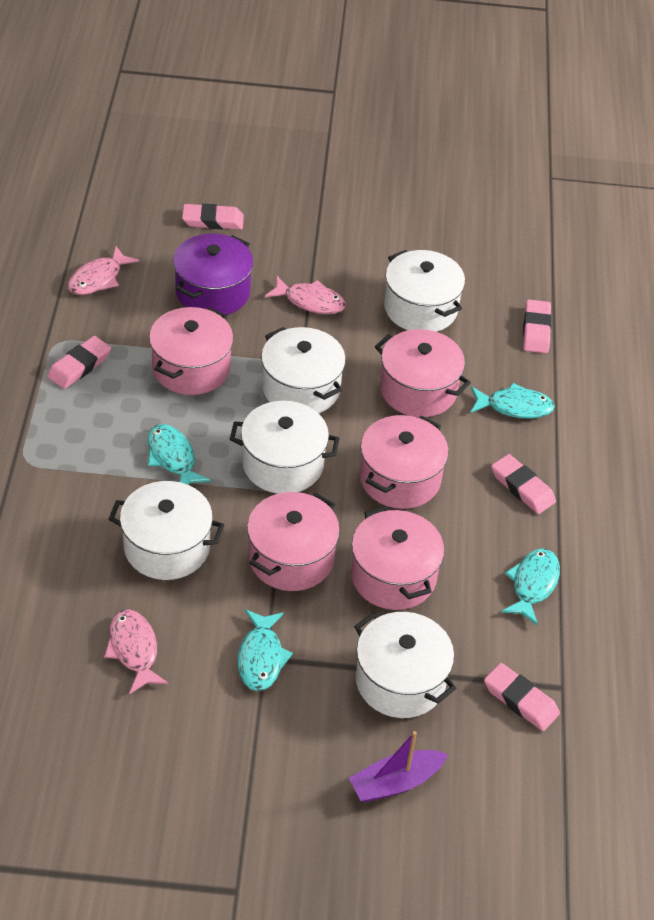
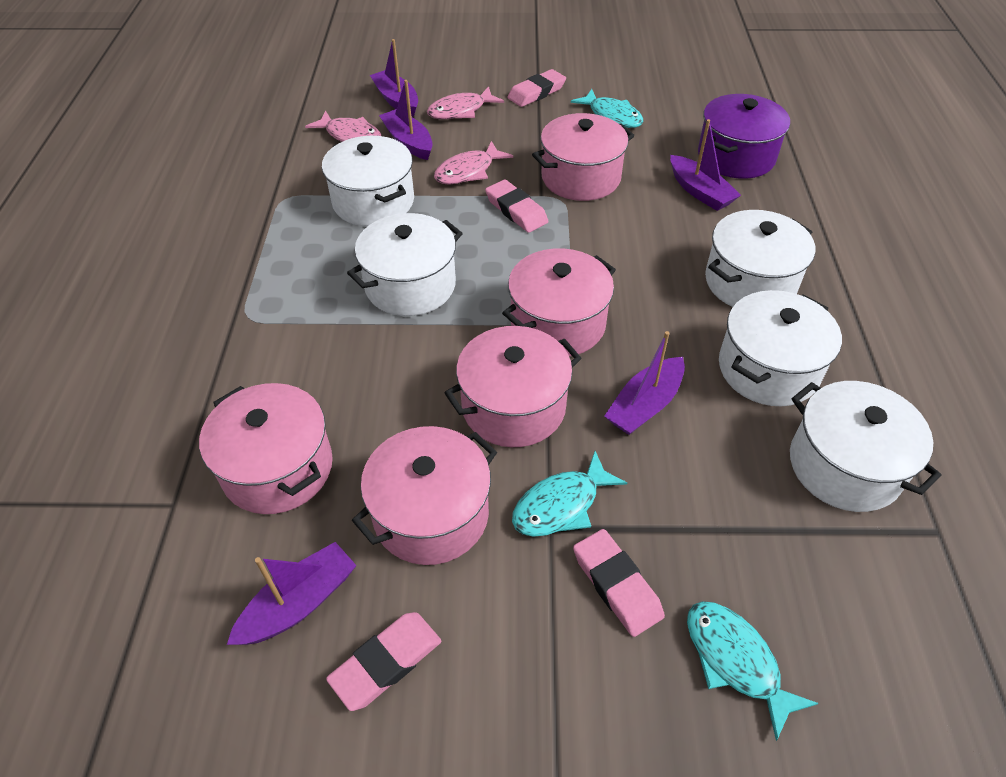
pink eraser: [47,336,111,389] [182,204,244,230] [484,663,560,731] [491,454,556,514] [523,300,552,353] = 5 -> [326,612,441,711] [485,179,549,233] [507,69,566,107] [573,529,665,637] = 4
purple boat: [349,731,448,802] = 1 -> [227,542,357,645] [370,39,418,117] [379,80,433,160] [604,331,685,435] [670,119,741,211] = 5
turquoise fish: [148,424,210,485] [238,609,293,691] [471,383,555,418] [501,548,560,626] = 4 -> [512,451,627,537] [571,89,643,128] [687,601,819,741] = 3

